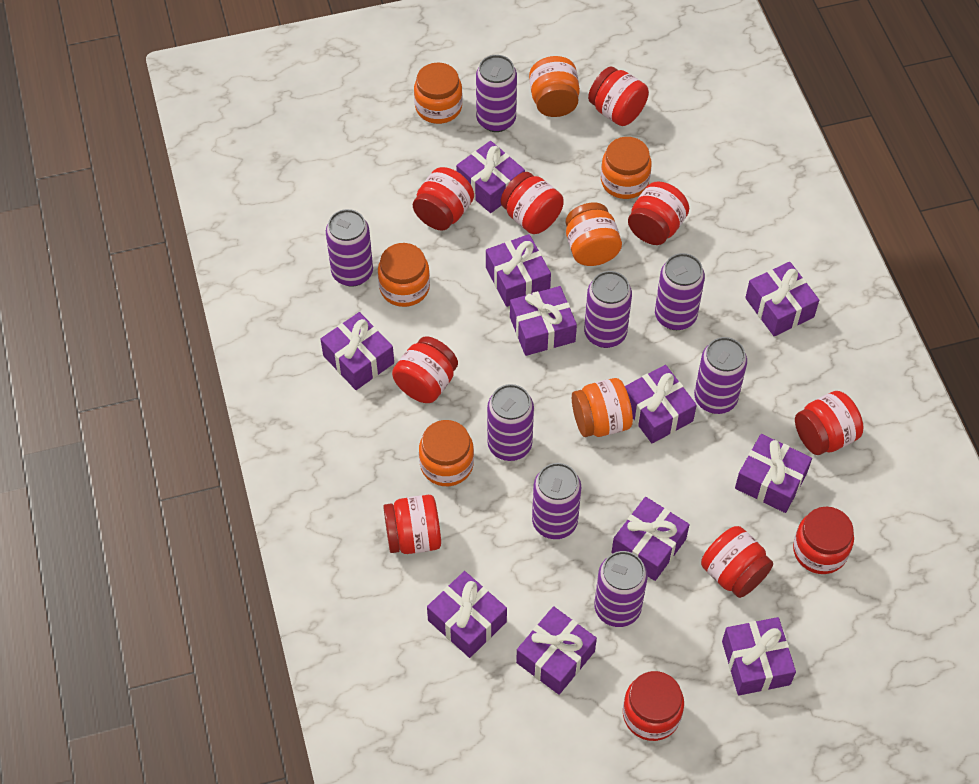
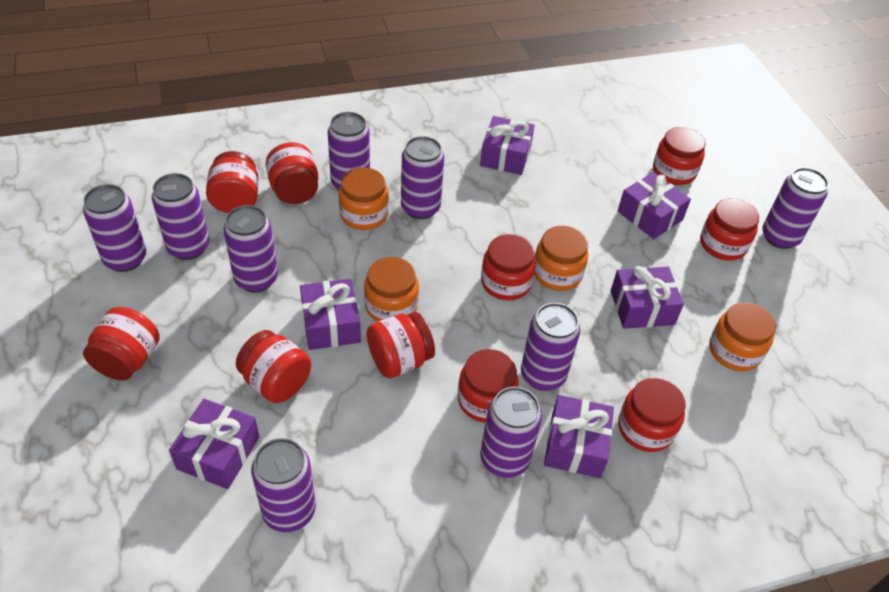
orange jar: [378,243,430,307] [414,63,463,124] [419,420,474,486] [529,56,580,117] [566,203,622,266] [572,378,633,437] [601,137,652,199] = 7 -> [339,167,389,230] [364,257,419,322] [534,226,588,291] [709,302,776,371] = 4
purple can: [326,209,373,287] [476,55,517,132] [487,384,534,461] [532,463,581,539] [584,271,632,348] [594,551,648,627] [655,253,705,330] [694,337,747,414] = 8 -> [83,184,146,272] [152,173,209,260] [224,205,278,292] [251,438,316,532] [328,112,370,190] [401,136,444,219] [480,387,542,478] [521,303,580,391] [763,167,829,249] = 9
purple gift: [321,312,394,390] [427,571,507,658] [456,141,525,213] [486,234,551,307] [510,286,577,356] [516,606,597,695] [612,497,690,581] [625,365,697,444] [722,617,796,696] [735,434,812,513] [745,262,819,336] = 11 -> [169,399,259,489] [300,279,361,350] [480,116,535,175] [544,395,614,478] [611,266,684,329] [618,172,691,239] = 6

